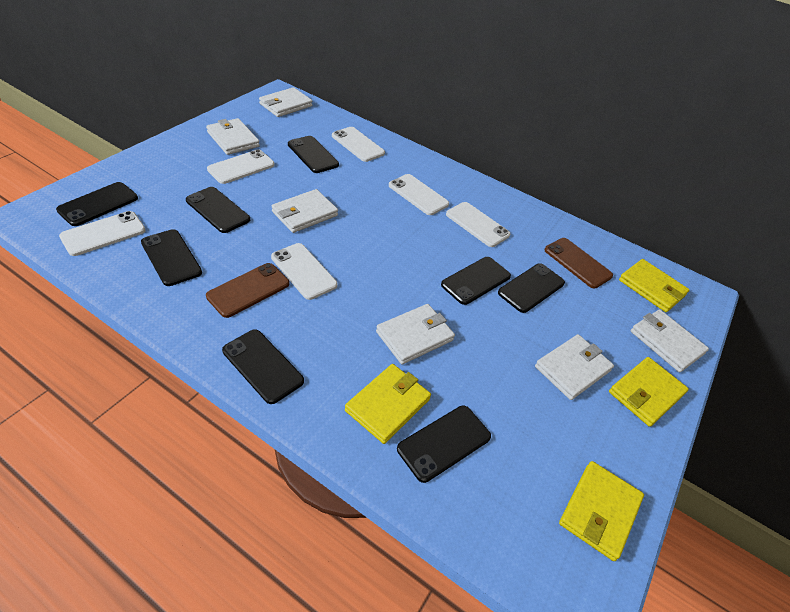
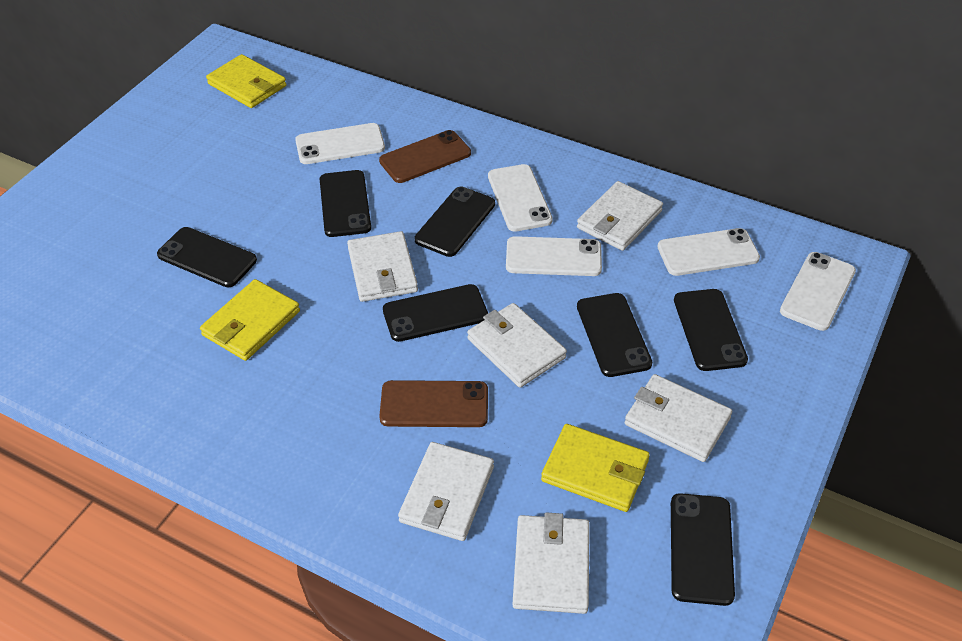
black phone: [56,182,138,226] [141,229,202,286] [186,187,250,233] [222,329,304,404] [288,136,339,173] [397,405,491,483] [441,257,511,305] [498,264,565,313] = 8 -> [157,227,257,288] [320,170,371,237] [383,284,488,342] [415,187,495,257] [577,293,652,377] [671,493,735,606] [674,289,748,371] = 7
white phone: [59,211,146,256] [207,149,275,184] [271,243,338,300] [332,127,385,162] [389,174,449,215] [446,202,511,247] = 6 -> [295,123,385,164] [488,164,553,232] [506,236,602,276] [657,228,760,276] [780,252,856,331] = 5
yellow wallet: [345,364,431,444] [559,461,644,561] [609,357,689,427] [619,259,689,312] = 4 -> [200,279,300,361] [206,54,286,108] [541,424,650,512] = 3

